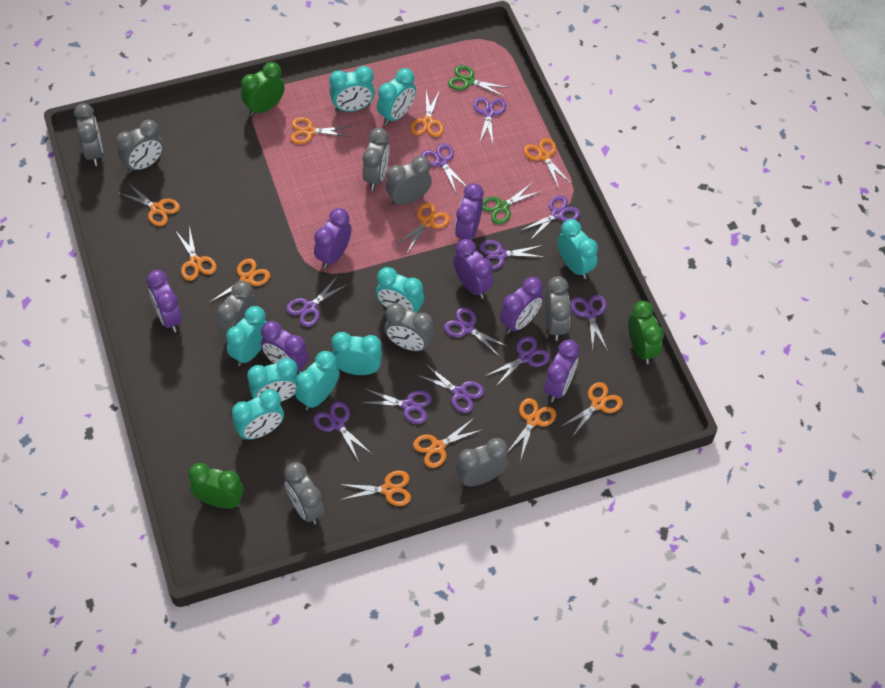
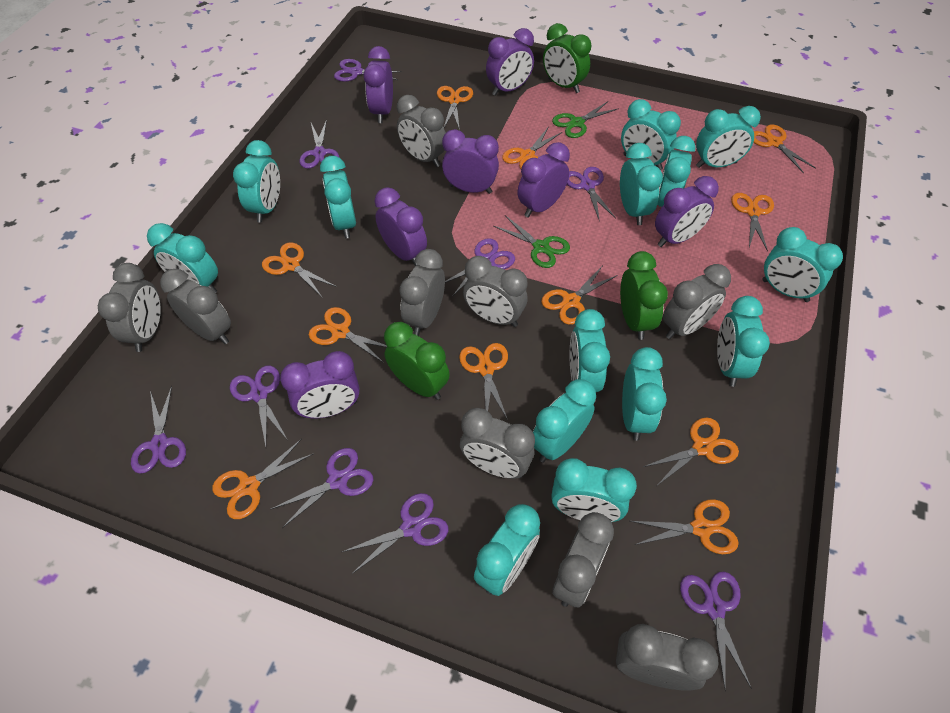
purple scissors: [286,276,348,327] [314,401,372,462] [361,388,432,424] [417,363,484,413] [421,143,466,193] [444,308,509,357] [473,97,506,144] [480,240,544,270] [485,336,550,387] [520,195,580,240] [571,295,608,352] = 11 -> [131,386,186,474] [230,366,287,447] [271,448,373,528] [300,120,339,169] [334,59,402,82] [342,493,449,574] [445,238,515,297] [567,167,616,222] [680,572,752,691] = 9
turquoise clock: [226,306,267,366] [232,389,284,440] [247,358,298,402] [295,351,339,410] [329,66,375,112] [332,332,382,375] [376,267,424,313] [377,68,416,125] [557,219,598,279] = 9 -> [147,223,218,293] [233,140,280,223] [320,156,356,239] [474,504,540,596] [533,379,596,462] [551,458,637,522] [570,309,610,392] [620,143,663,225] [621,99,681,170] [622,347,667,441] [657,136,696,207] [696,106,761,168] [717,296,770,387] [762,227,843,302] = 14

